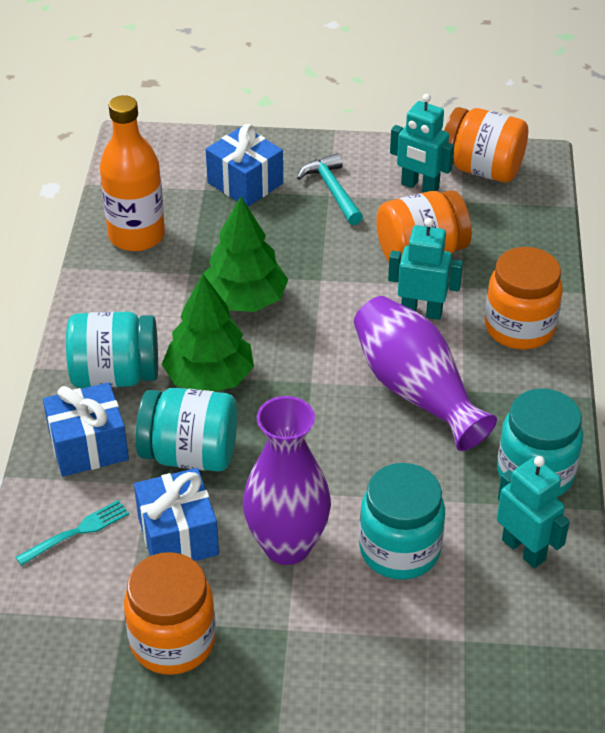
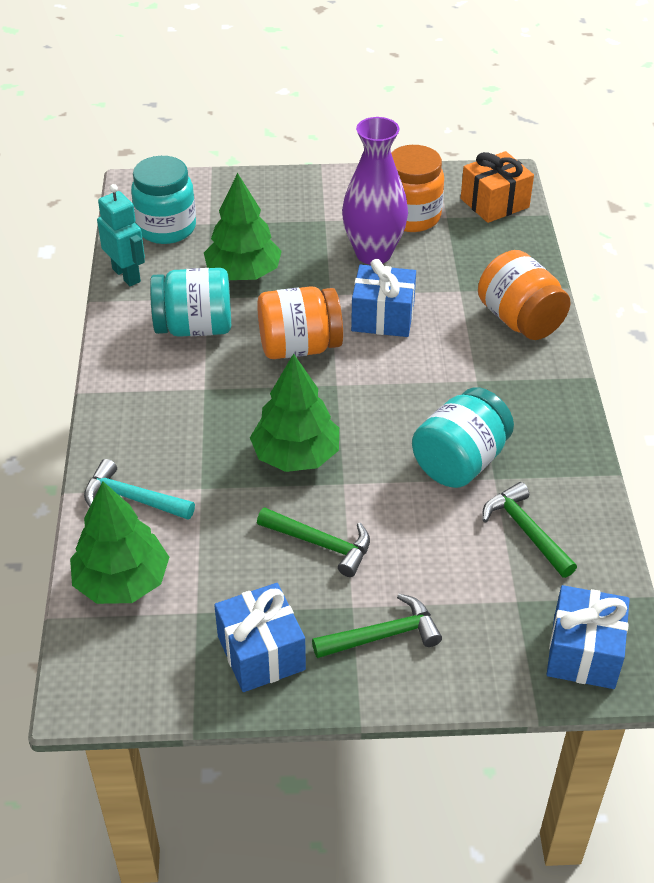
green hammer: none = 0 -> [257,507,370,577] [312,594,442,658] [482,482,577,578] = 3
green tree: [162,274,254,392] [203,196,288,312] = 2 -> [70,481,169,604] [204,173,282,280] [250,353,339,472] = 3
orange bottle: [100,95,165,251] = 1 -> none = 0
orange gift: none = 0 -> [461,151,534,223] = 1
orange jar: [124,552,216,675] [376,190,472,262] [444,107,528,183] [485,247,563,350] = 4 -> [257,286,343,359] [391,145,444,232] [478,250,571,340] = 3
purple vase: [243,396,331,565] [354,296,497,451] = 2 -> [342,117,408,265] = 1
turquoise fork: [15,500,129,566] = 1 -> none = 0
turquoise jar: [66,312,158,388] [136,388,237,472] [359,463,445,580] [497,388,583,496] = 4 -> [131,156,196,244] [150,268,231,337] [412,387,514,488] = 3
turquoise robot: [388,218,463,320] [390,94,454,192] [497,456,570,568] = 3 -> [97,184,145,286] = 1

